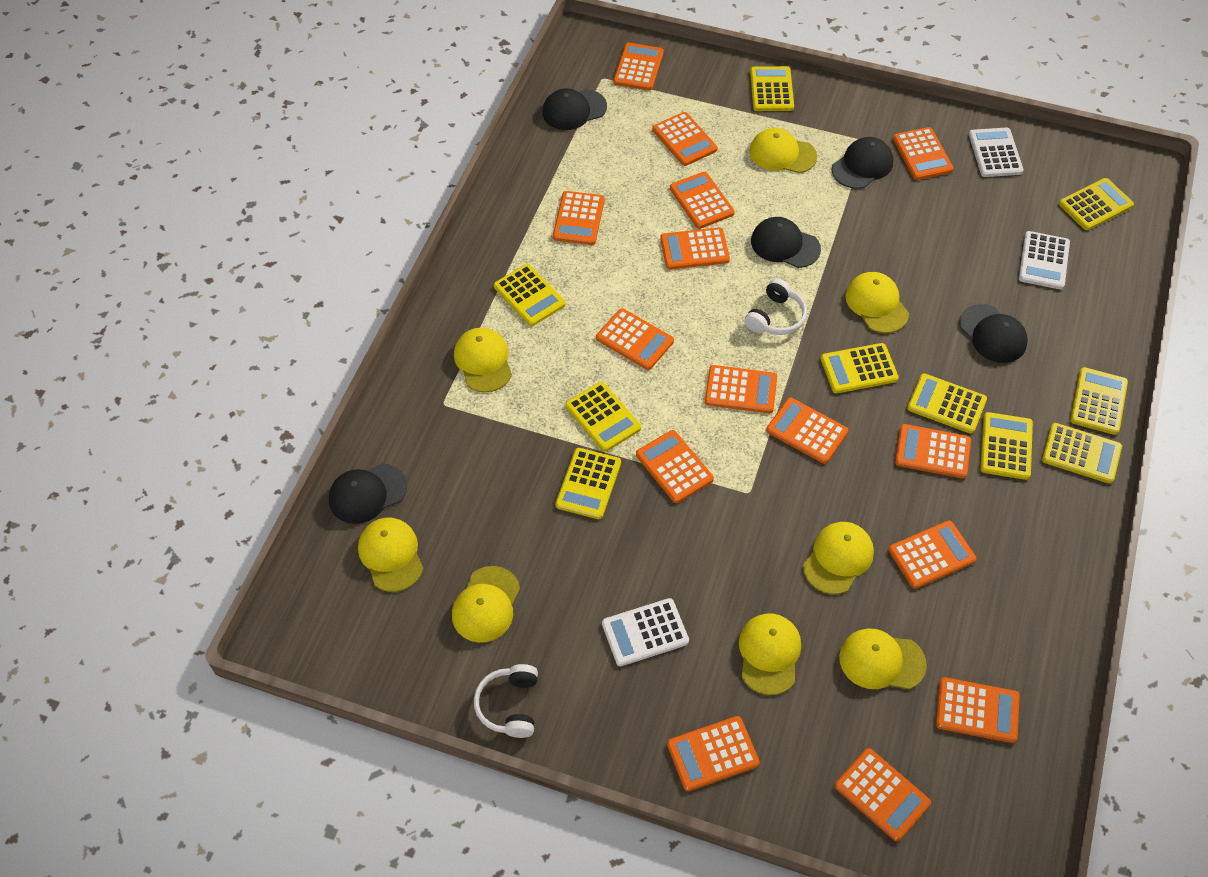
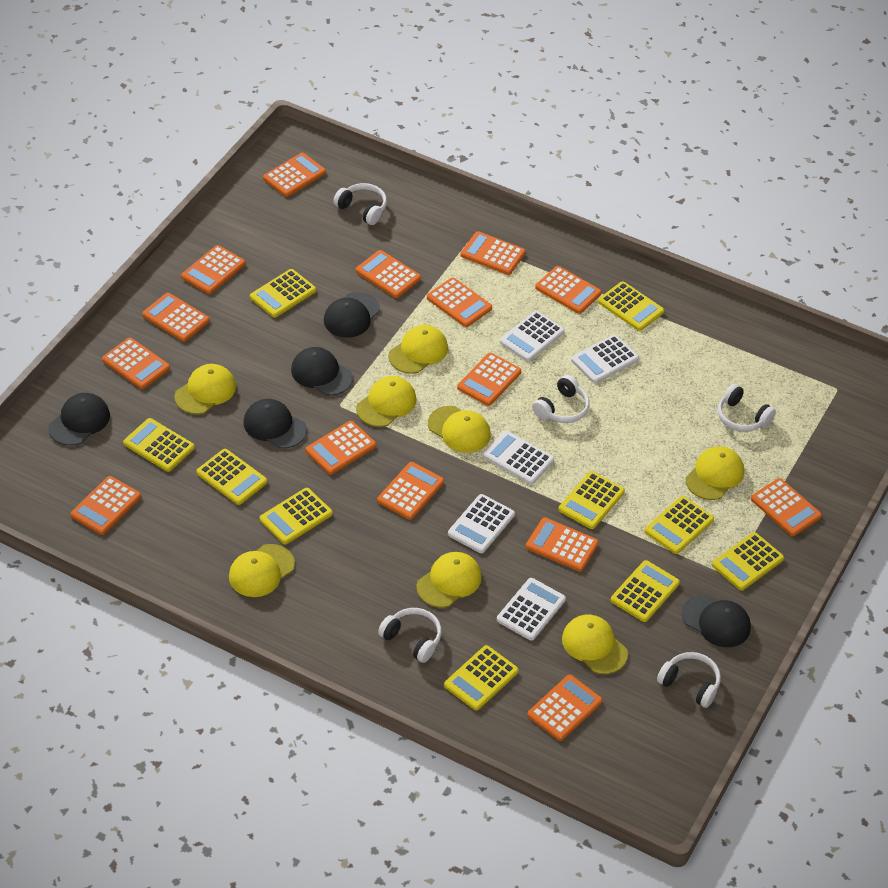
white calculator: [602,598,689,666] [969,128,1023,177] [1019,231,1070,290] = 3 -> [448,494,515,553] [483,431,554,484] [497,578,566,641] [500,311,565,362] [571,334,639,383] = 5
white headphones: [474,664,538,738] [745,279,807,335] = 2 -> [333,183,387,225] [378,608,442,663] [532,375,590,423] [657,652,721,708] [718,384,776,432] = 5

